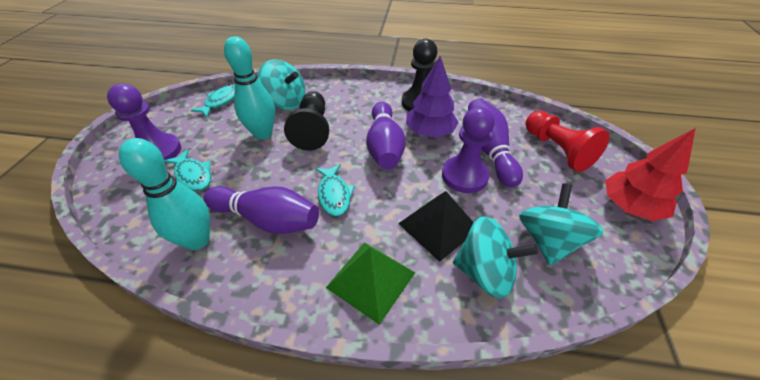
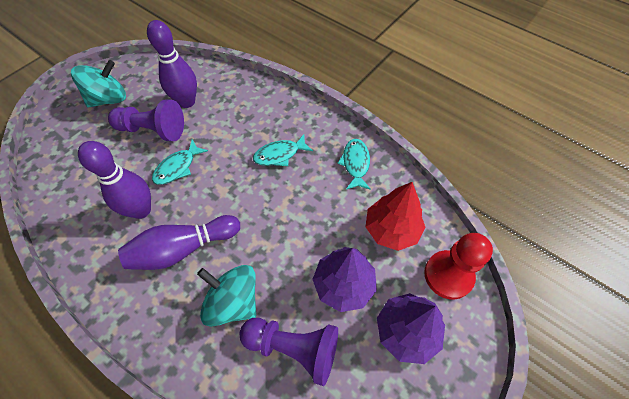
black pawn: [284,91,329,150] [402,39,438,111] = 2 -> none = 0
black pyramid: [398,191,474,262] = 1 -> none = 0
green pyramid: [326,242,415,325] = 1 -> none = 0
purple tree: [406,56,459,138] = 1 -> [312,247,377,312] [377,293,445,364] = 2
turquoise bowling pin: [119,138,210,250] [224,36,275,140] = 2 -> none = 0
turquoise spinning top: [258,59,305,110] [453,216,539,299] [519,184,603,266] = 3 -> [71,60,126,107] [197,265,256,327] = 2

